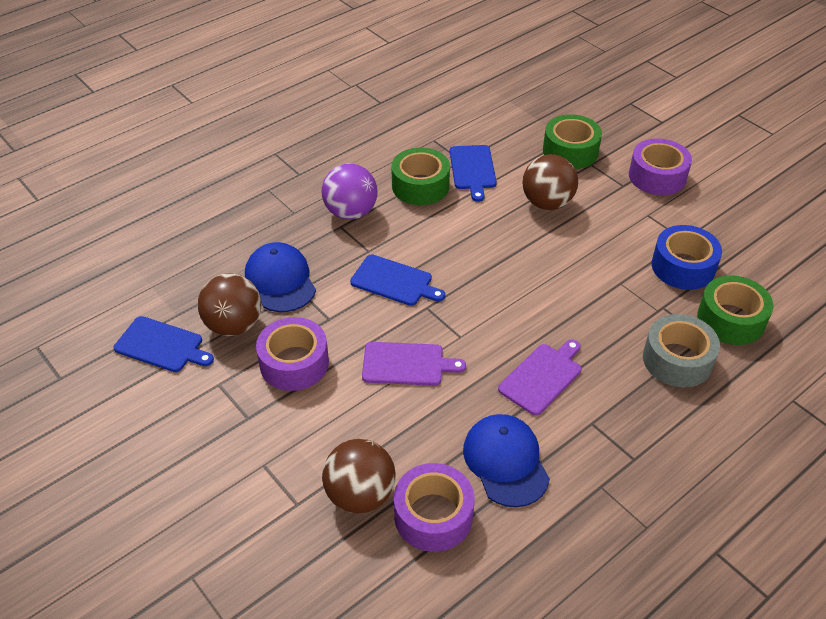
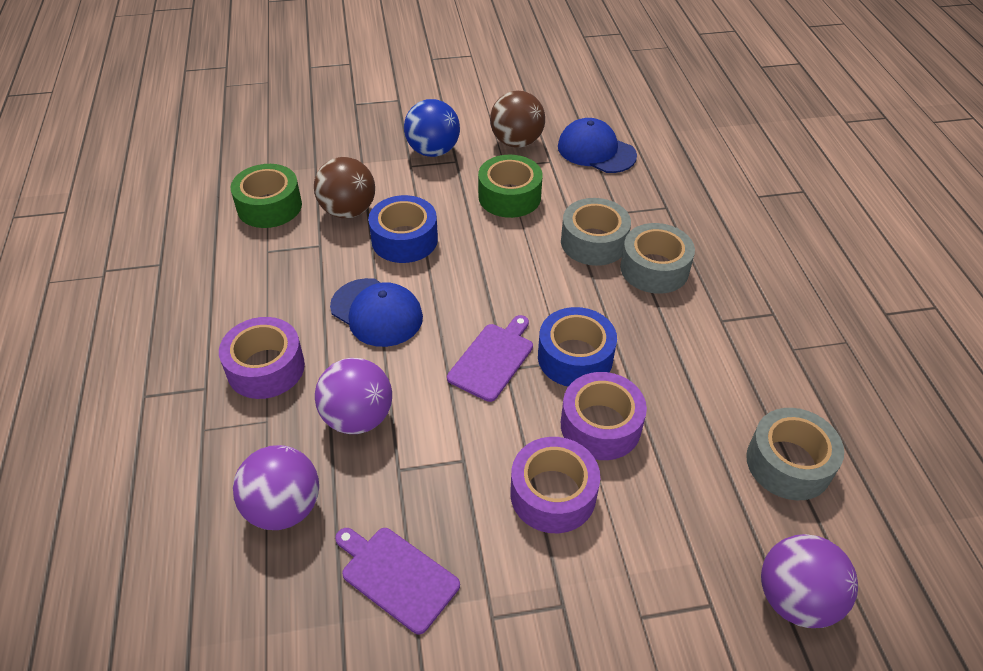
blue ball: none = 0 -> [404,99,460,157] = 1
blue cutting board: [114,316,214,372] [350,254,445,306] [450,145,497,202] = 3 -> none = 0
blue tape: [652,225,722,290] = 1 -> [368,195,438,263] [538,307,617,387] = 2
brown ball: [197,273,262,336] [322,439,396,513] [522,154,578,210] = 3 -> [314,157,375,218] [490,91,545,148] = 2
green tape: [391,148,450,205] [543,114,602,169] [697,275,773,345] = 3 -> [230,164,302,228] [478,155,543,218] = 2
grey tape: [643,314,720,388] = 1 -> [561,198,631,266] [620,223,695,294] [746,408,844,500] = 3
purple ball: [321,163,377,220] = 1 -> [233,445,319,530] [315,358,392,434] [761,534,858,628] = 3

